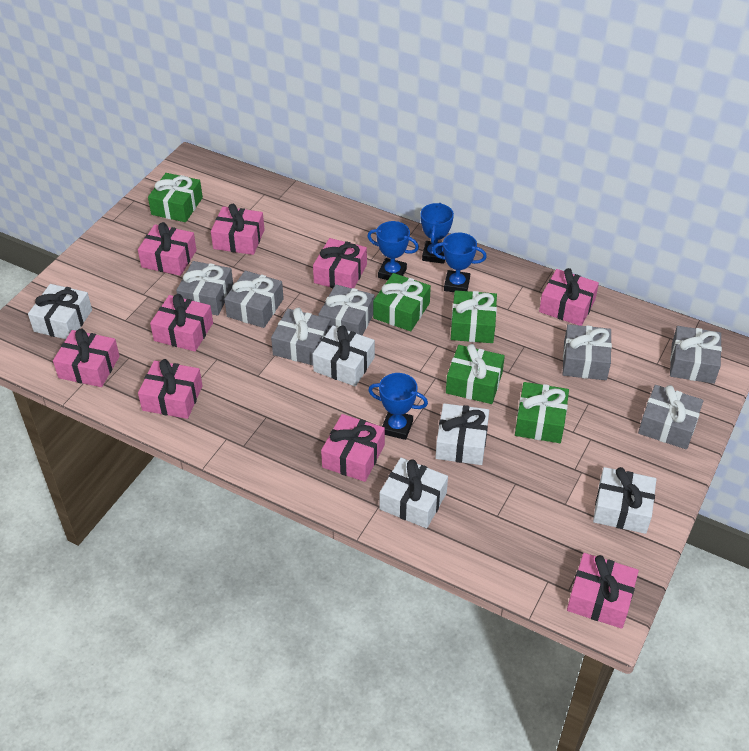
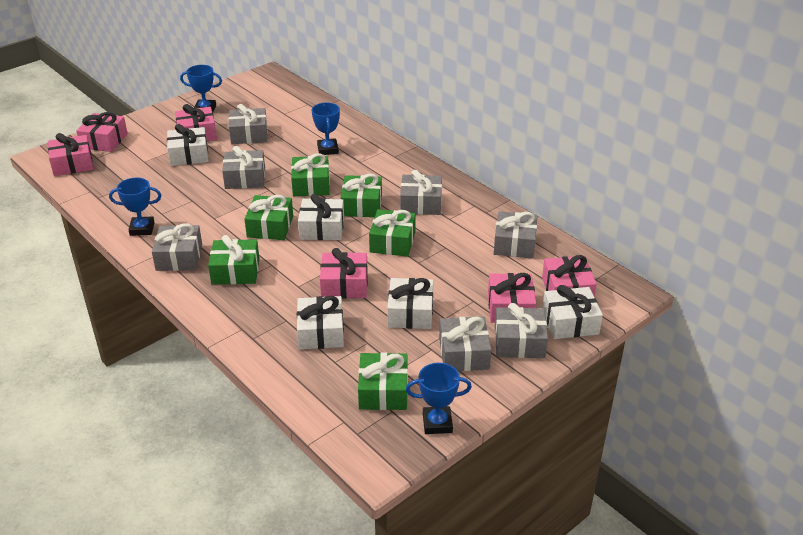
green gift: [148,173,203,222] [373,273,431,331] [446,344,505,404] [451,290,497,343] [515,382,569,443] = 5 -> [208,235,260,284] [244,195,293,240] [291,153,330,196] [341,174,382,217] [358,352,408,410] [369,209,416,257] = 6
pink gift: [53,329,120,387] [138,222,197,276] [138,359,203,419] [150,294,213,352] [211,204,265,255] [313,238,367,288] [321,414,385,482] [539,268,599,326] [567,553,639,629] = 9 -> [48,133,93,176] [76,112,128,152] [175,104,217,141] [320,248,368,298] [488,273,536,323] [542,255,597,297] = 6

